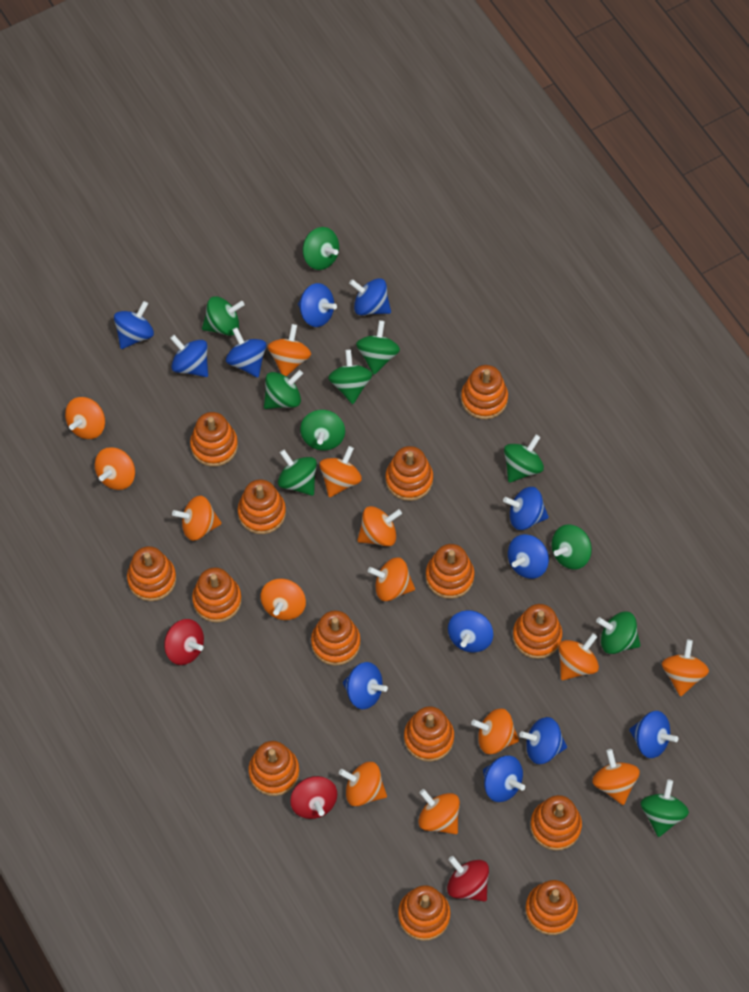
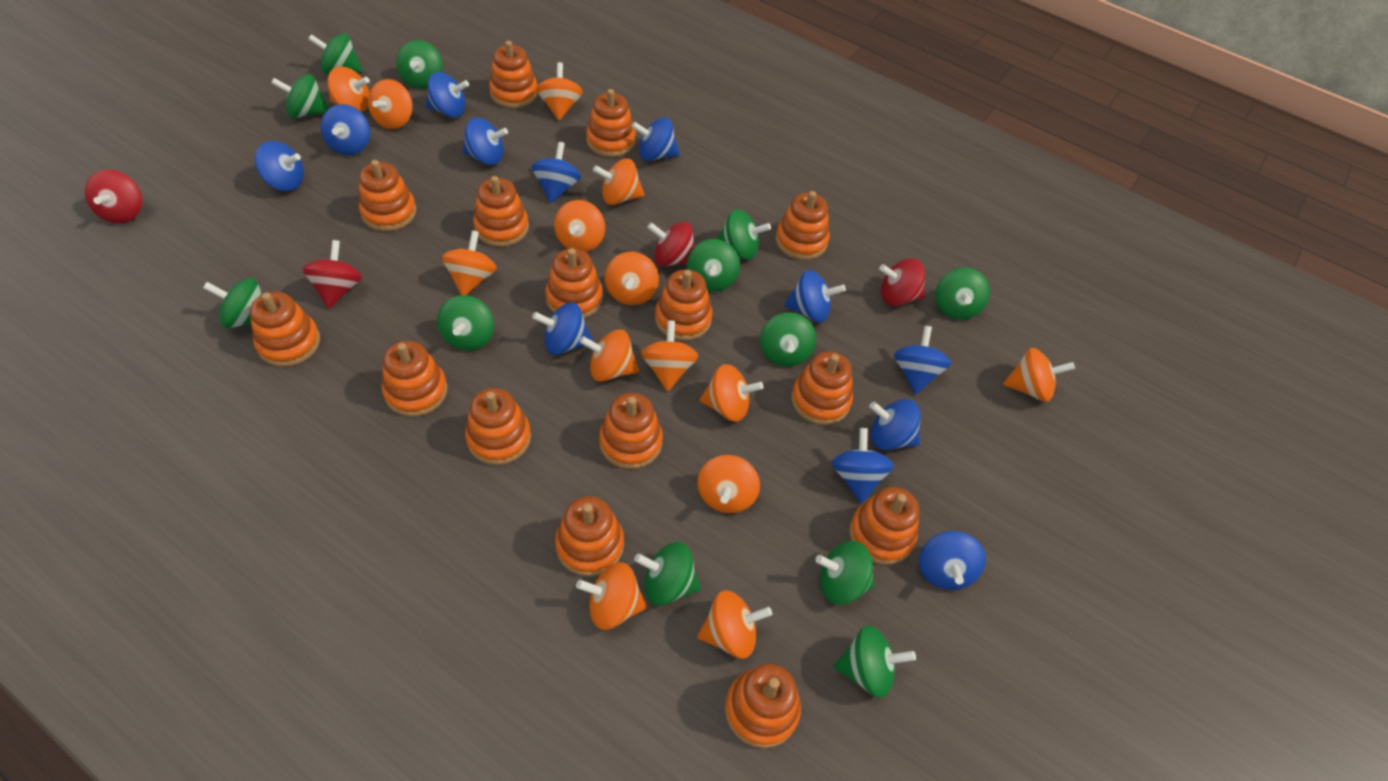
green spinning top: [202,296,245,336] [264,370,303,409] [278,450,317,496] [300,410,345,451] [303,227,339,270] [328,349,373,404] [356,320,400,375] [504,435,544,483] [552,525,592,570] [596,612,641,654] [641,779,689,837] = 11 -> [203,278,262,328] [271,74,329,118] [308,33,363,74] [396,40,443,89] [437,295,494,351] [634,542,701,606] [687,239,740,292] [717,209,771,260] [760,313,816,367] [815,541,875,605] [833,626,916,698] [935,267,990,320] = 12
orange stacking toy: [127,546,176,601] [190,412,238,467] [192,567,242,622] [238,479,286,534] [249,741,299,796] [311,610,361,666] [385,446,433,501] [398,885,451,941] [404,706,454,762] [426,544,474,599] [461,365,508,419] [513,604,562,659] [525,880,578,935] [530,795,582,851] = 14 -> [250,292,320,367] [359,160,417,231] [382,341,448,417] [465,388,531,465] [473,176,529,247] [489,41,538,108] [545,248,603,318] [555,496,624,576] [586,89,636,157] [599,393,663,469] [655,269,712,341] [725,664,801,748] [776,191,830,260] [791,351,853,425] [849,487,919,565] = 15
red spinning top: [164,619,204,665] [290,776,337,819] [447,856,489,902] = 3 -> [85,169,142,224] [303,240,362,309] [647,221,695,266] [879,258,925,306] = 4

